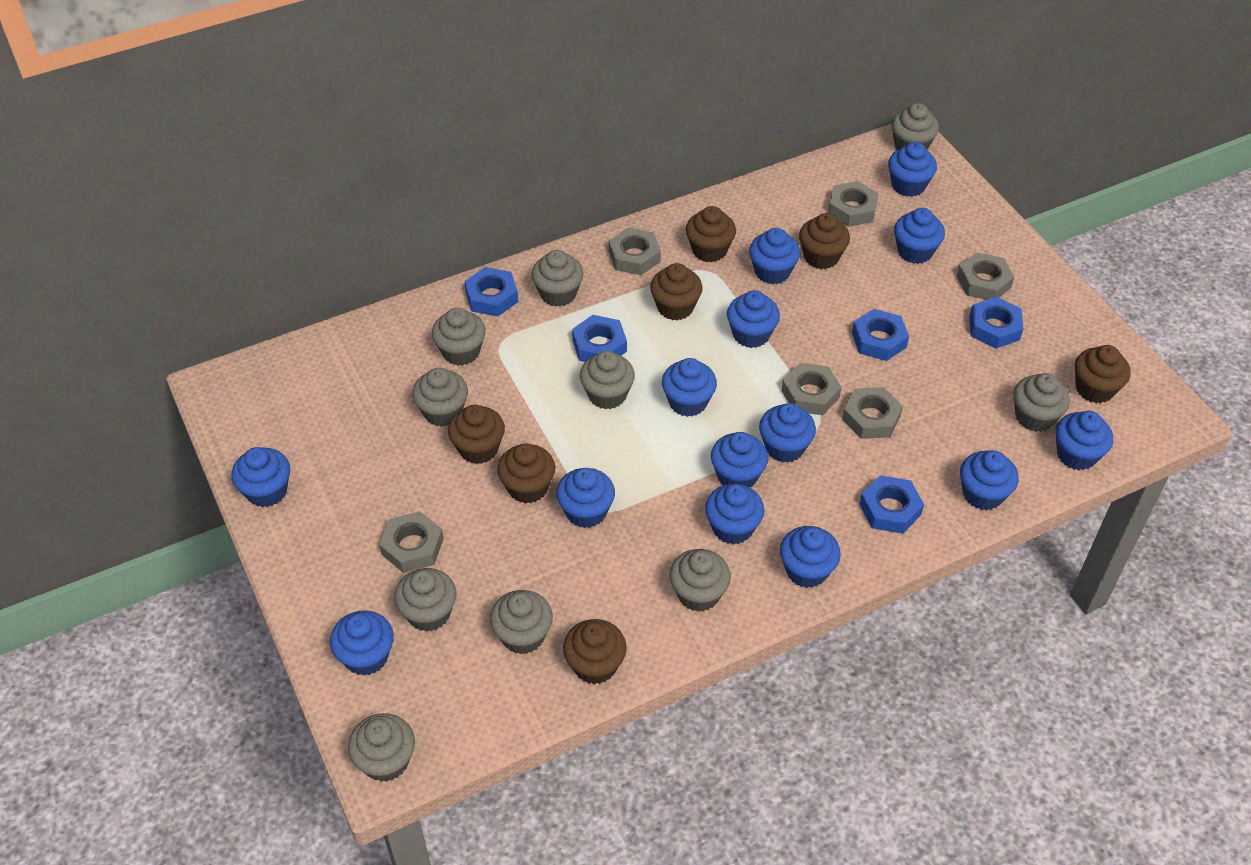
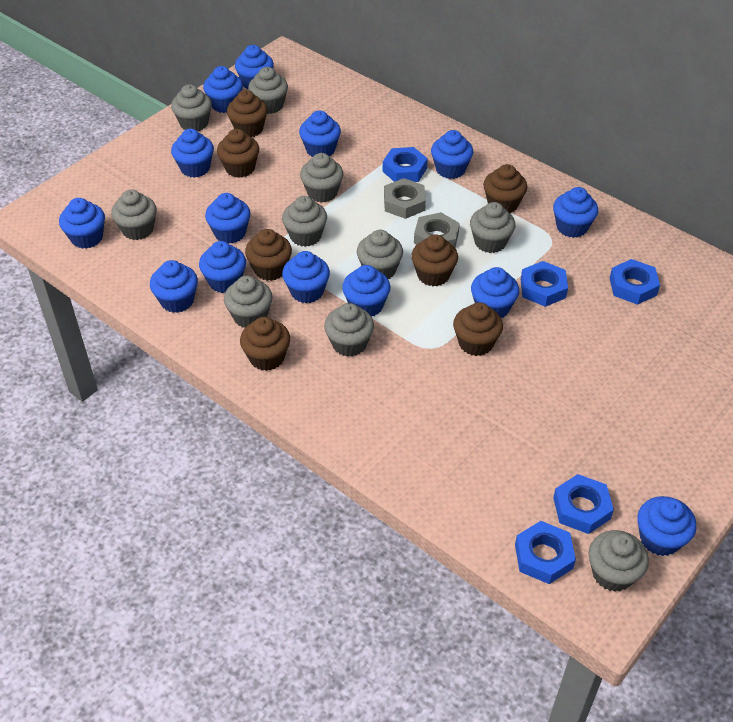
grey nut: [379,511,444,573] [609,227,661,275] [782,363,842,415] [828,181,879,227] [842,387,903,439] [957,252,1014,300] = 6 -> [384,178,426,219] [414,212,460,247] = 2

